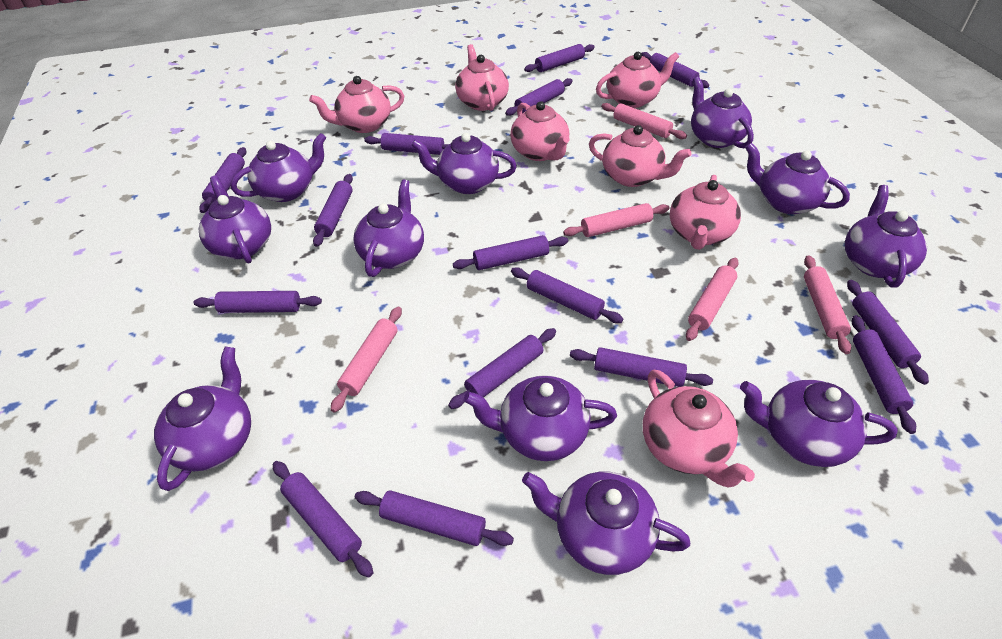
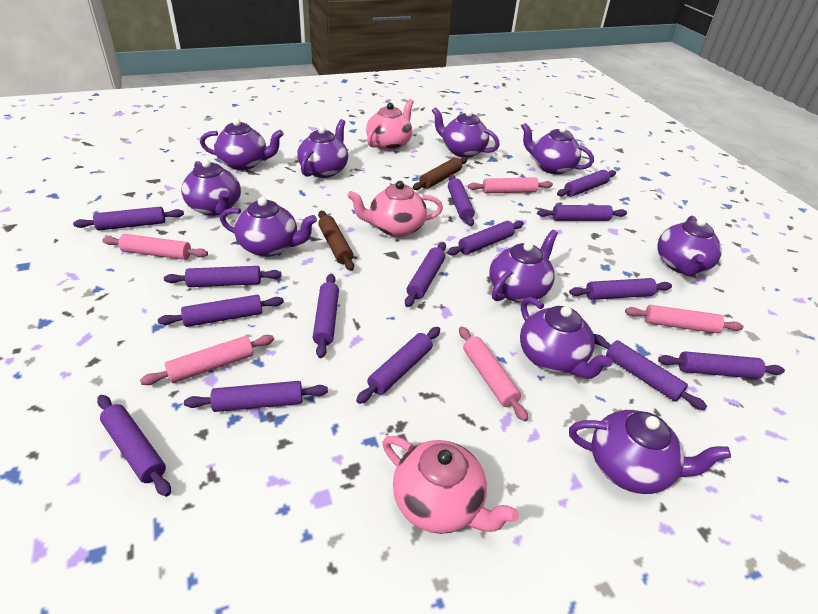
brown rolling pin: none = 0 -> [318,211,354,271] [413,157,468,190] = 2
pink teapot: [309,76,404,133] [455,44,509,111] [510,101,570,161] [589,125,691,187] [596,52,679,108] [643,370,755,488] [670,175,741,250] = 7 -> [347,181,443,237] [366,99,414,151] [382,436,519,534] = 3
purple teapot: [154,346,251,491] [199,175,271,263] [231,133,327,202] [353,179,424,277] [411,133,517,194] [464,375,617,461] [522,472,690,575] [691,77,754,148] [740,380,898,467] [745,143,850,214] [845,185,927,287] = 11 -> [181,159,241,216] [200,118,284,170] [220,197,317,257] [297,119,348,178] [432,107,500,158] [489,230,558,302] [520,297,613,379] [521,123,594,174] [569,410,731,494] [657,216,722,276] = 10

